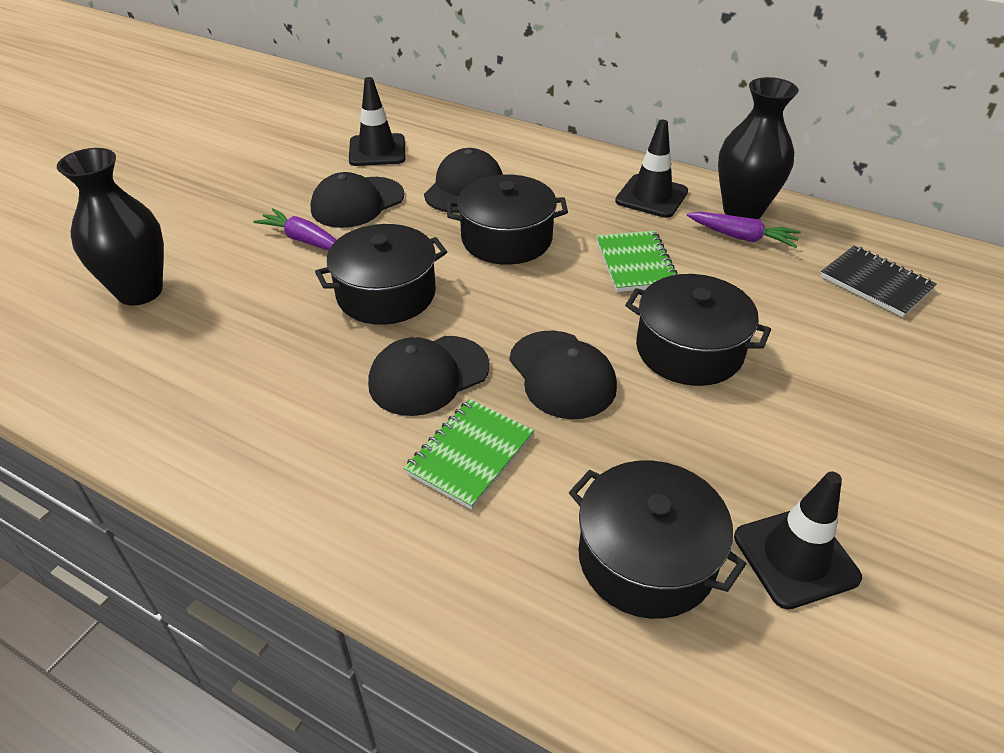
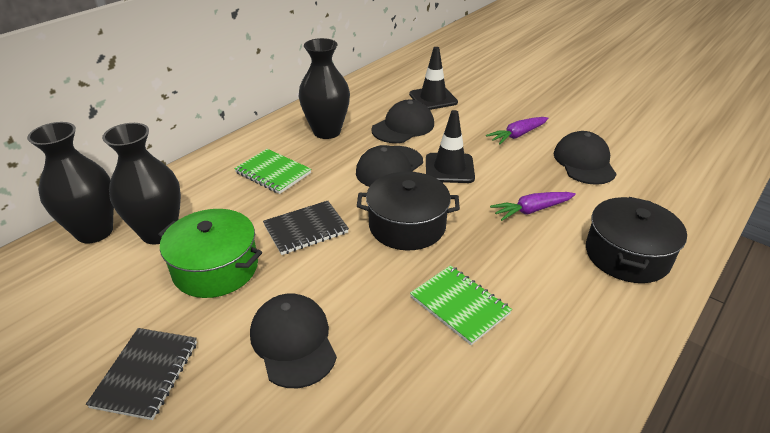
black notebook: [821,246,937,317] = 1 -> [86,328,197,420] [263,201,349,255] = 2
black pot: [315,224,447,325] [447,174,568,265] [569,460,746,619] [625,274,771,386] = 4 -> [357,172,460,250] [586,197,687,283] = 2
black traffic cone: [349,77,405,166] [615,120,688,218] [734,472,862,609] = 3 -> [409,47,458,110] [426,110,475,183] = 2
black vase: [57,148,164,305] [718,77,799,219] = 2 -> [27,122,114,244] [102,123,181,245] [299,38,350,139] = 3
green pot: none = 0 -> [158,209,262,298] = 1

